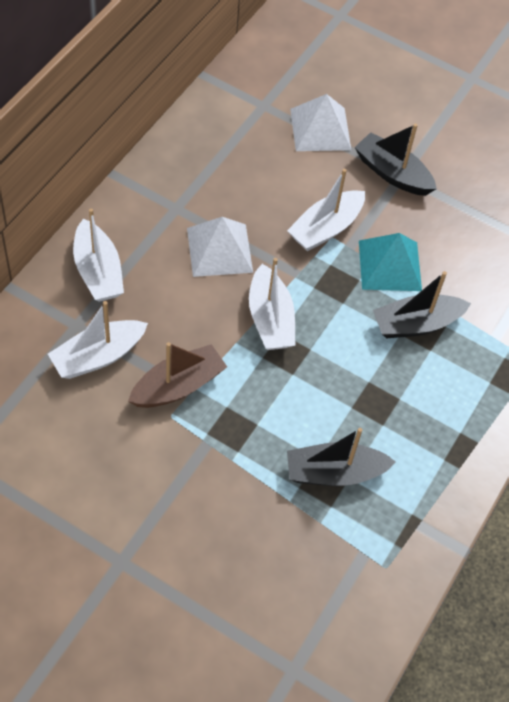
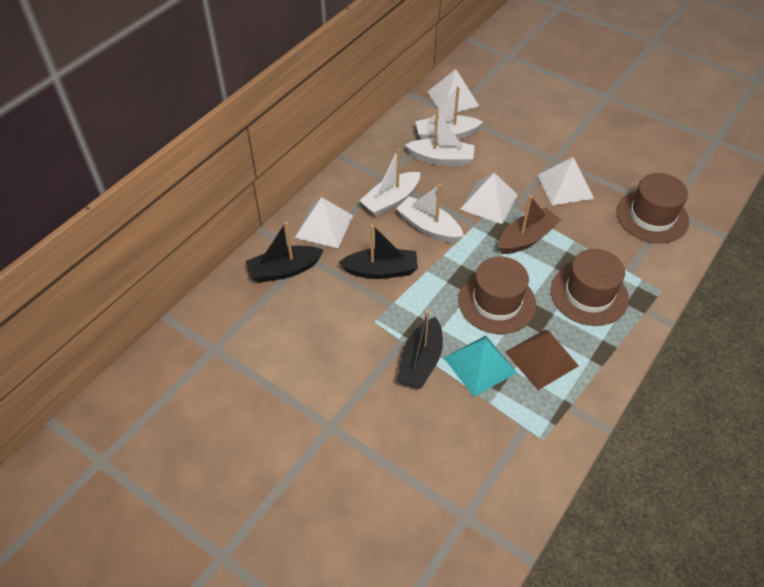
brown hat: none = 0 -> [458,256,536,334] [551,249,629,326] [616,173,689,243] = 3
brown pyramid: none = 0 -> [505,329,579,390] = 1
white pyramid: [187,217,253,277] [290,94,351,151] = 2 -> [295,197,353,248] [428,69,479,112] [460,173,518,224] [538,157,594,205] = 4

